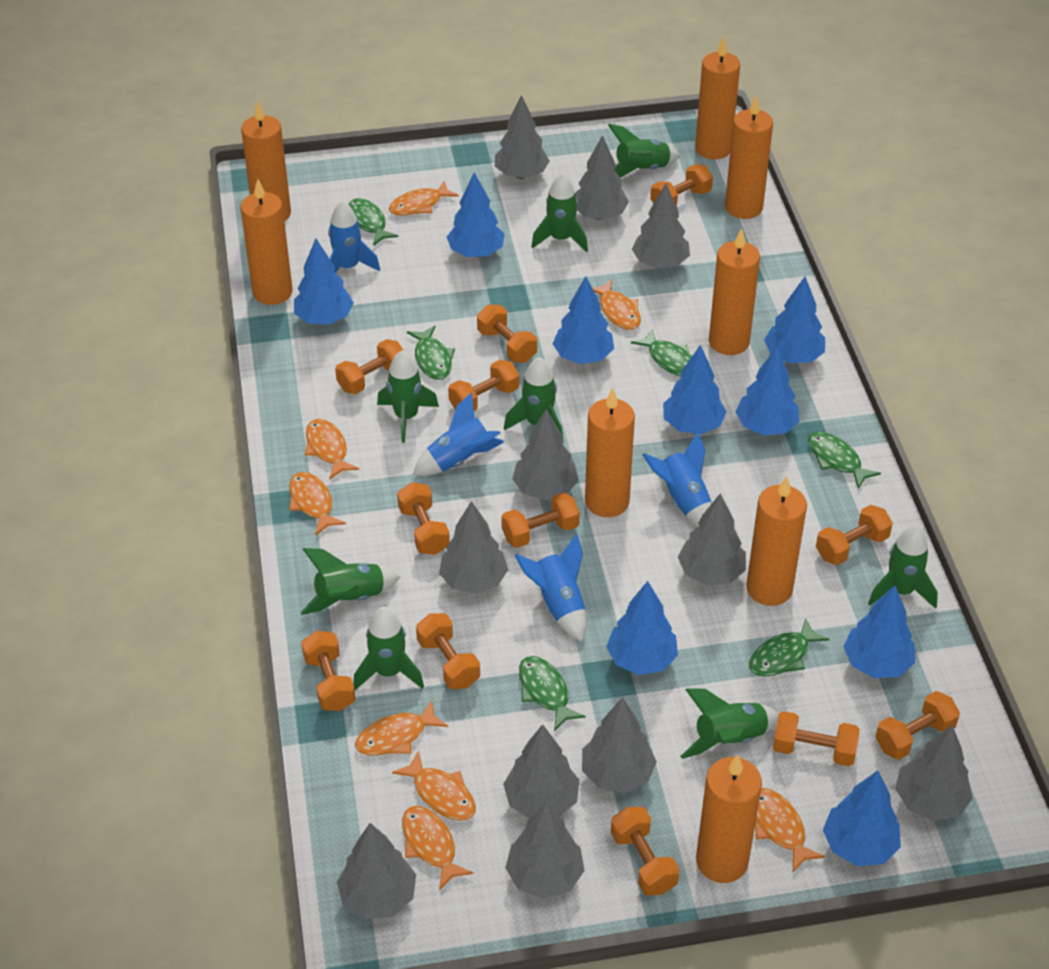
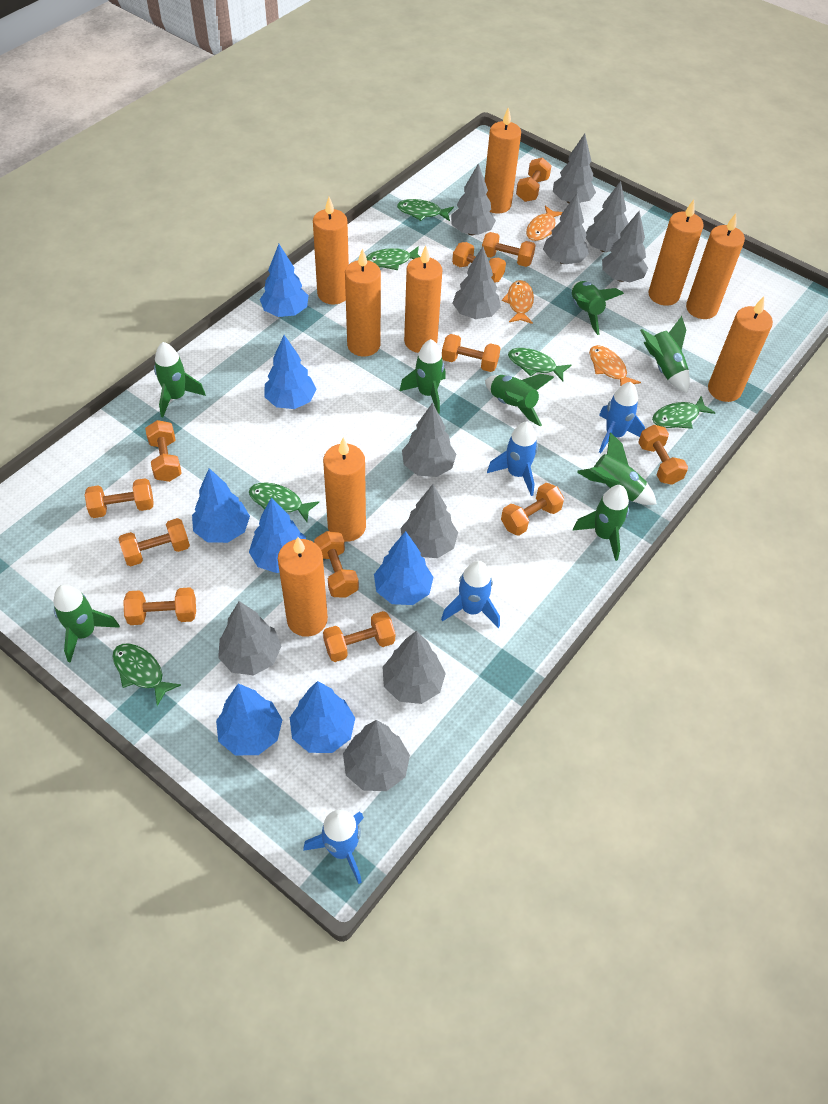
blue tree: [294,239,354,325] [447,172,505,257] [553,277,614,364] [606,581,678,675] [663,345,727,434] [736,347,799,436] [764,276,825,363] [823,770,901,866] [843,585,915,678] = 9 -> [192,468,250,543] [216,683,282,755] [249,497,306,573] [260,244,309,317] [264,335,316,409] [290,681,355,753] [374,531,433,605] = 7
orange candle: [241,101,291,221] [241,179,293,305] [585,388,635,517] [695,37,740,160] [696,755,762,883] [709,228,760,355] [725,95,773,219] [746,476,807,606] = 8 -> [278,537,328,637] [313,197,349,305] [323,438,366,542] [345,248,381,356] [404,246,442,353] [485,107,521,214] [648,200,704,306] [686,214,745,319] [708,297,773,402] = 9
orange fish: [289,472,346,536] [305,419,359,480] [355,700,448,755] [389,181,459,216] [392,751,476,821] [402,806,473,891] [592,279,641,330] [755,788,825,872] = 8 -> [502,280,534,324] [526,206,563,241] [589,345,641,387] = 3

